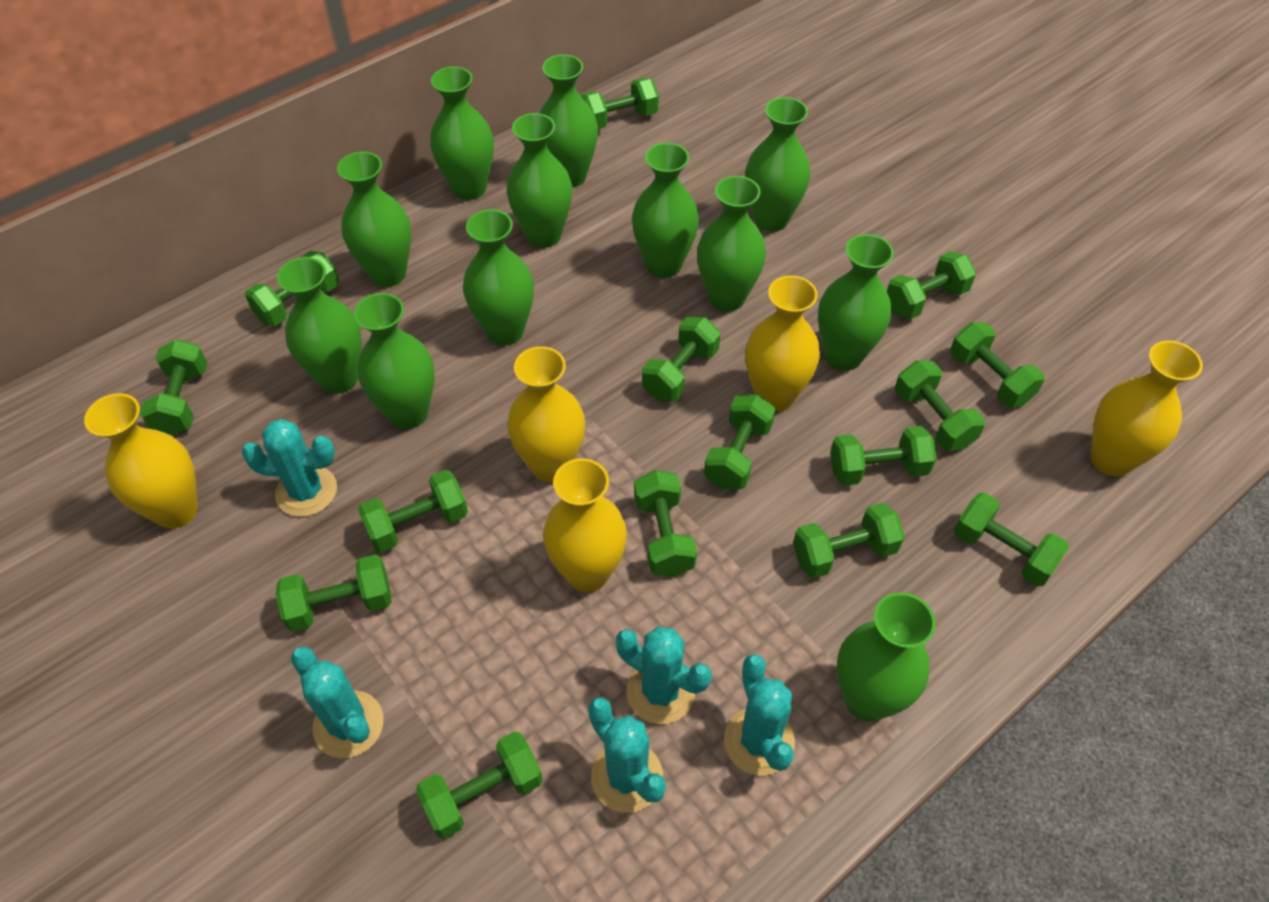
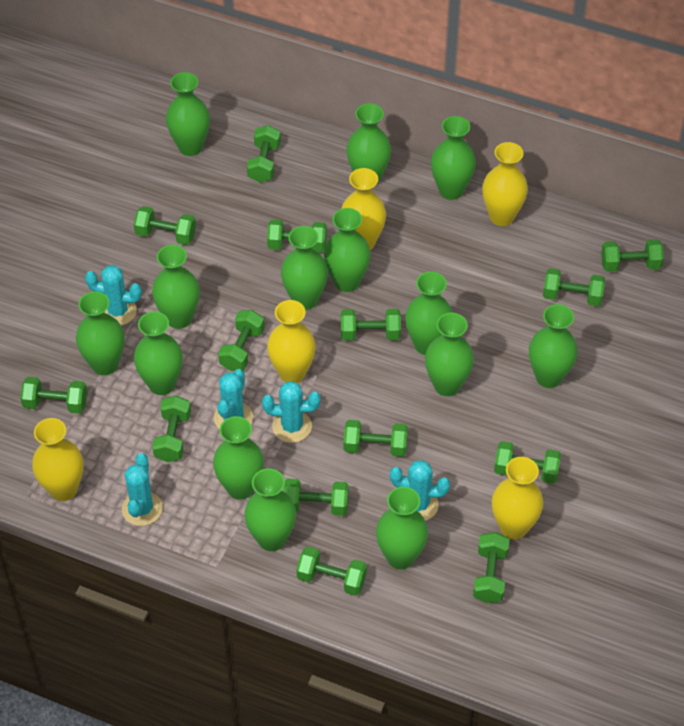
green dumbbell: [140,339,207,436] [245,251,339,326] [276,555,392,632] [358,470,468,552] [416,731,543,839] [581,78,659,129] [634,470,697,577] [642,317,721,401] [704,394,776,489] [793,503,905,578] [830,426,937,486] [887,251,976,320] [895,360,985,451] [950,322,1045,408] [954,493,1069,587] = 15 -> [20,376,87,414] [134,206,196,245] [152,396,191,462] [218,310,264,371] [247,125,281,183] [267,219,327,252] [283,478,349,516] [296,547,367,596] [341,309,401,341] [344,420,408,457] [473,532,510,603] [494,441,561,484] [543,268,605,306] [601,239,664,272] = 14
green vase: [277,257,362,393] [337,152,411,287] [354,293,435,429] [430,66,494,200] [463,209,534,345] [507,113,572,248] [540,54,598,187] [632,142,699,278] [697,176,766,311] [745,97,811,231] [818,234,894,370] [836,592,936,721] = 12 -> [76,291,124,375] [134,311,183,395] [152,245,200,329] [166,72,210,156] [213,416,264,500] [244,468,296,551] [281,226,328,310] [324,208,371,292] [346,103,391,184] [376,487,428,569] [405,271,452,355] [425,313,474,396] [431,116,476,200] [529,304,578,388] = 14

